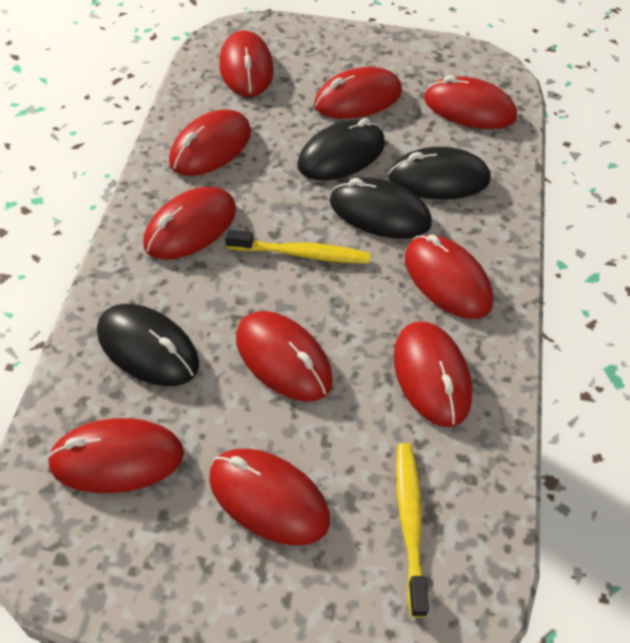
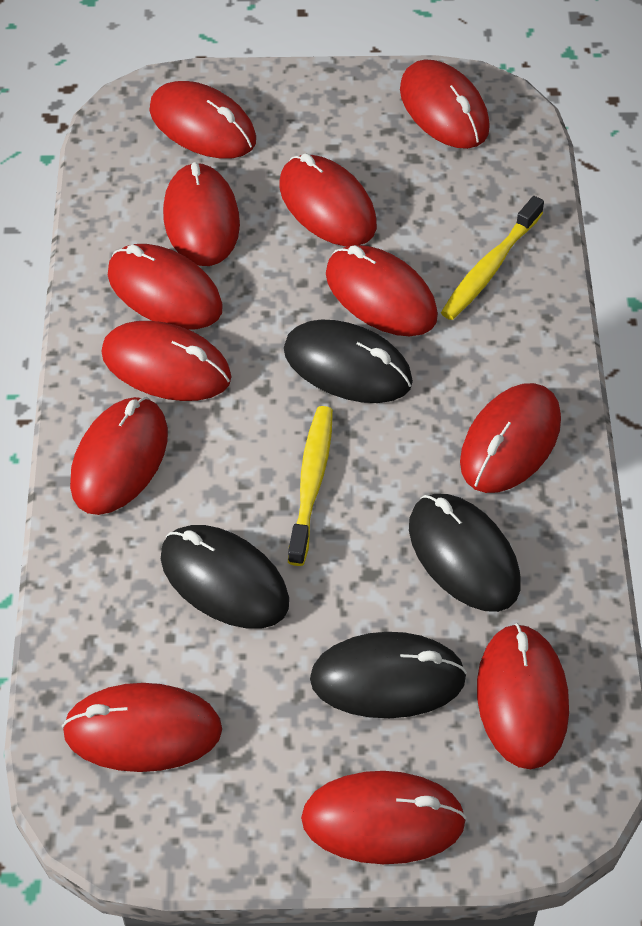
red mouse: [47,418,184,493] [143,187,236,260] [169,109,251,176] [209,449,330,546] [219,30,274,97] [236,311,333,402] [314,67,402,119] [394,322,472,427] [405,234,493,319] [424,75,517,129] = 10 -> [62,683,222,772] [70,397,168,515] [101,321,232,401] [108,244,223,329] [149,81,256,159] [163,162,240,266] [279,153,377,246] [301,771,467,864] [326,245,438,336] [400,59,490,149] [460,383,561,493] [477,623,569,769] = 12

